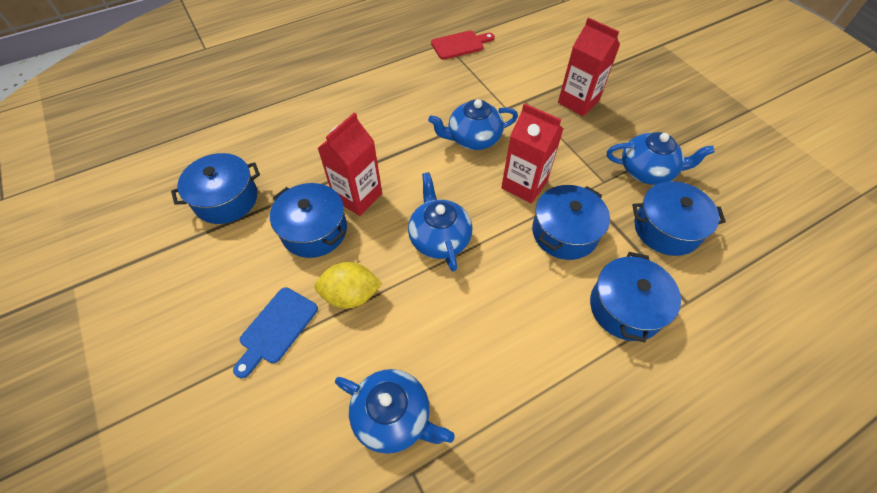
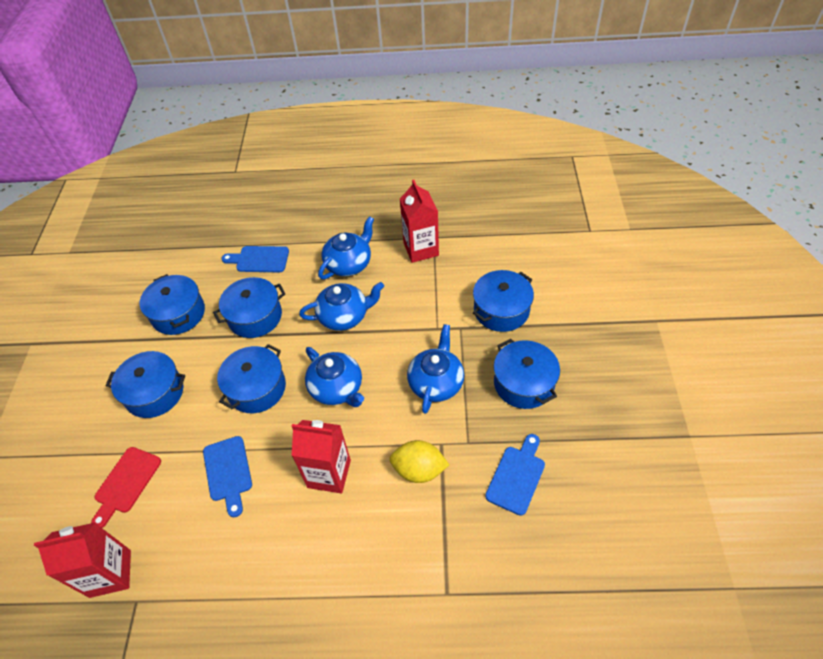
blue cutting board: [233,287,318,378] = 1 -> [203,436,252,517] [222,246,289,272] [485,434,545,516] = 3
blue pot: [171,153,260,224] [270,183,347,258] [532,185,610,260] [590,252,681,342] [632,181,726,256] = 5 -> [106,351,185,418] [140,274,205,335] [213,277,285,338] [217,344,286,413] [473,270,534,332] [493,339,560,409] = 6

